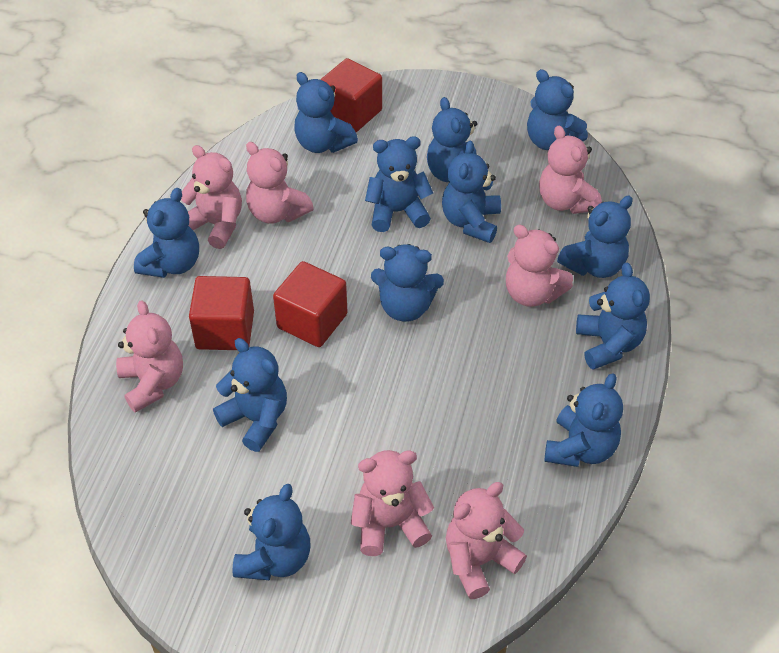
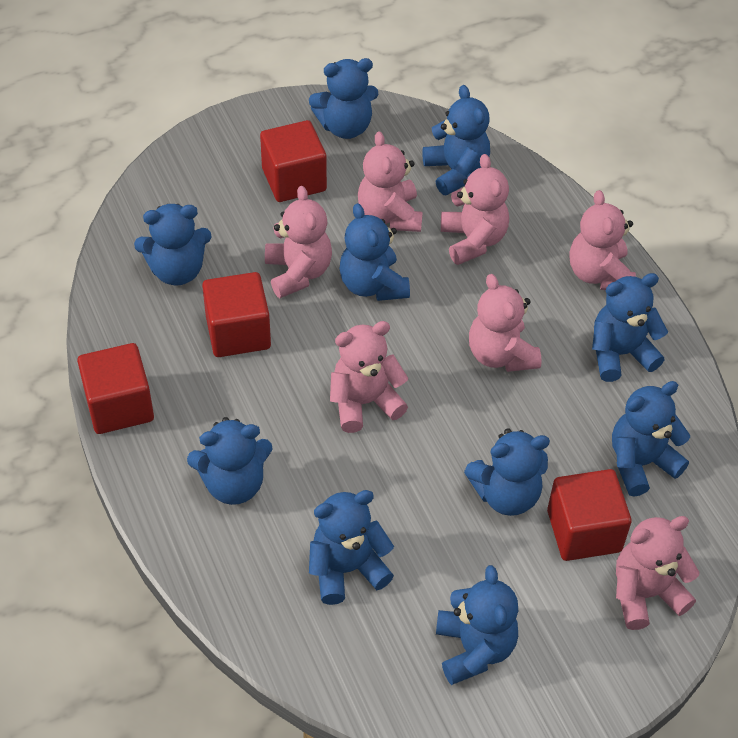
blue teddy bear: [134,188,199,278] [213,338,287,452] [232,484,311,580] [294,72,358,153] [365,136,433,232] [371,244,444,322] [427,97,477,182] [442,141,501,243] [527,69,588,150] [545,373,623,467] [557,196,633,278] [576,262,650,370] = 12 -> [134,204,211,285] [187,417,272,505] [309,58,378,139] [309,490,394,605] [340,203,410,301] [422,85,490,196] [436,565,518,685] [464,428,550,516] [592,273,668,382] [612,381,690,496] = 10
red cube: [189,276,254,350] [273,261,348,347] [320,58,382,132] = 3 -> [77,343,154,434] [202,272,271,357] [260,120,327,202] [547,469,632,561] = 4

